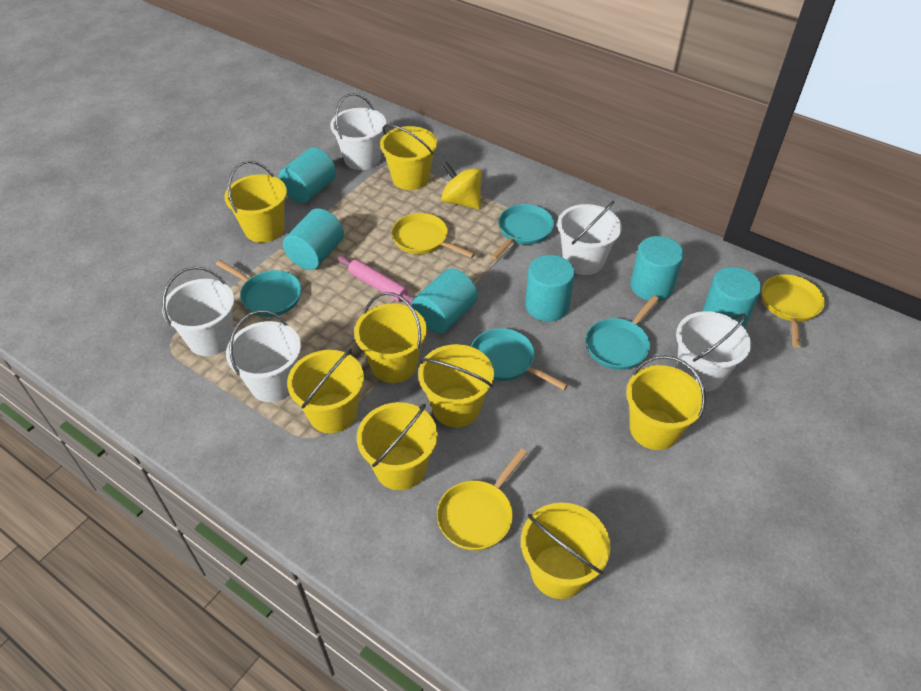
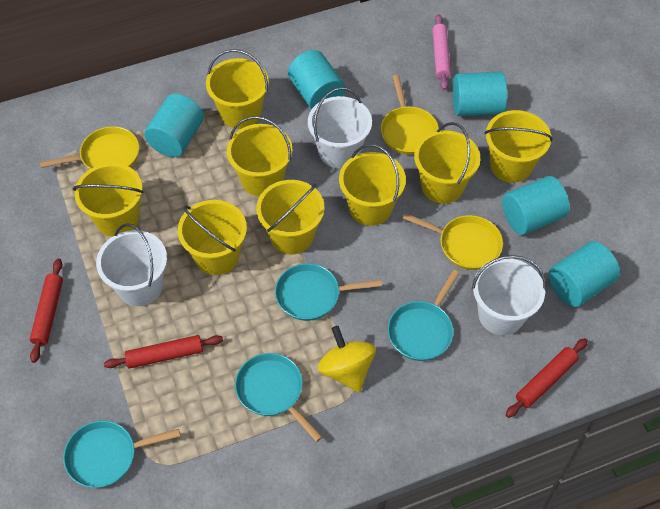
red rolling pin: none = 0 -> [30,258,63,363] [104,335,223,369] [506,338,588,418] = 3
turquoise cylinder: [278,147,336,203] [283,208,344,270] [412,268,478,334] [525,255,575,321] [630,236,684,301] [702,267,761,328] = 6 -> [144,94,204,157] [288,50,346,109] [453,72,507,116] [502,176,570,235] [548,241,620,307] = 5
white bucket: [162,267,234,356] [226,310,301,402] [330,93,386,170] [557,201,622,275] [676,311,751,392] = 5 -> [96,223,167,307] [308,87,372,168] [472,255,546,335] = 3

